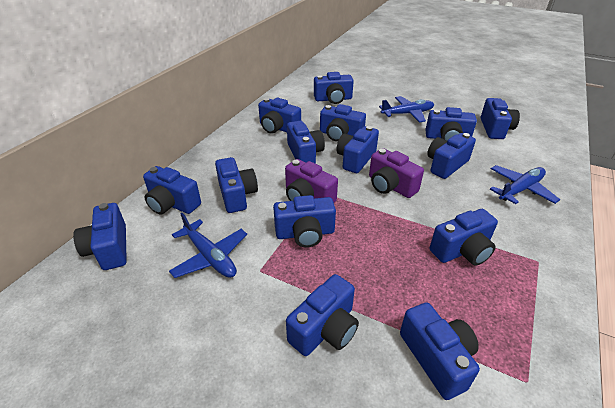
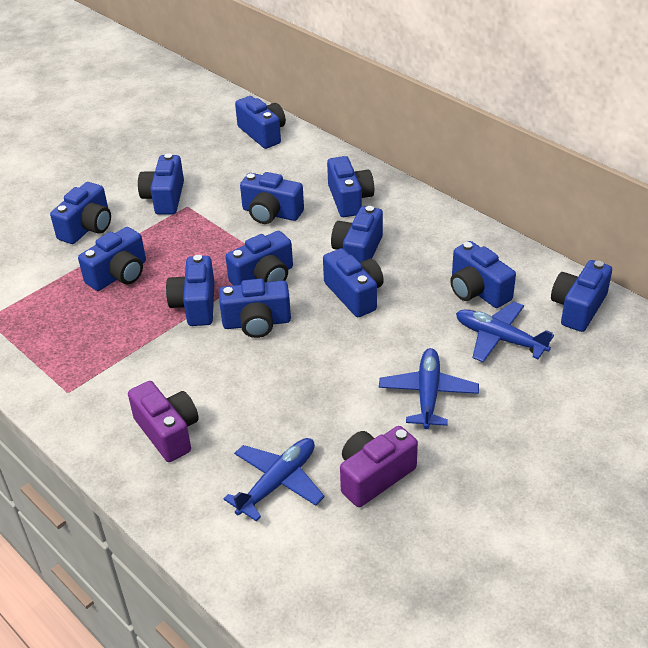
blue camera: [73,203,127,270] [143,166,201,215] [215,157,258,213] [258,98,301,134] [273,195,336,247] [286,274,359,356] [287,121,325,164] [314,72,354,104] [320,104,366,142] [337,126,379,173] [400,302,480,400] [425,107,477,141] [427,133,476,179] [430,209,498,266] [481,98,520,139] = 15 -> [50,182,111,244] [78,227,146,291] [138,153,184,215] [166,255,215,326] [219,279,291,338] [226,231,293,286] [235,96,286,149] [240,172,304,224] [323,248,384,317] [327,156,374,217] [331,206,383,262] [450,241,516,308] [551,260,612,332] = 13

